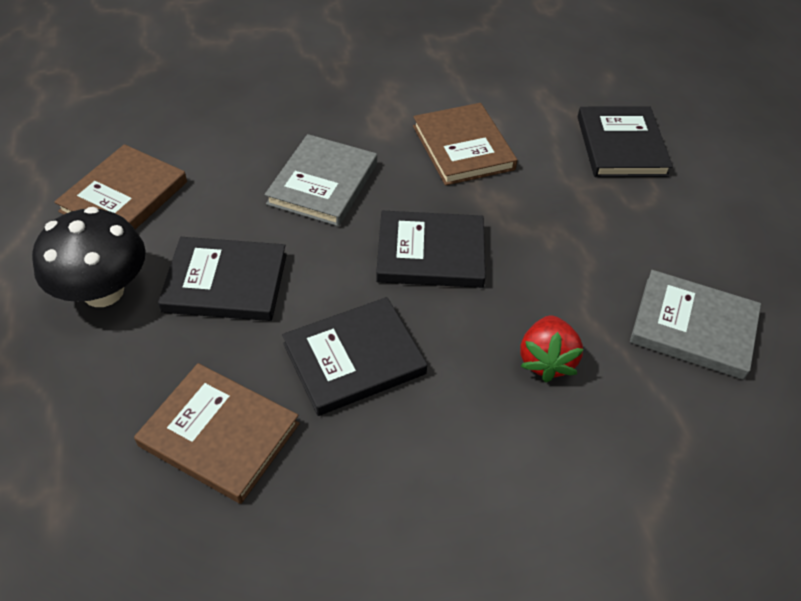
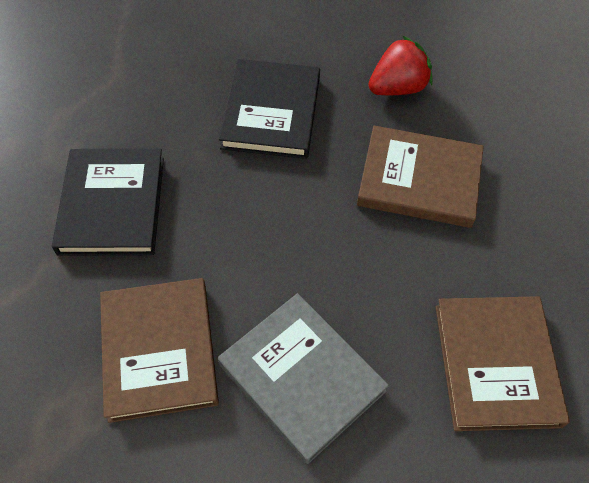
black book: [158,237,287,321] [282,297,427,416] [376,211,485,288] [578,107,673,177] = 4 -> [52,149,164,256] [219,59,320,159] = 2
black mushroom: [32,207,146,307] = 1 -> none = 0
grey book: [265,134,377,227] [630,270,761,380] = 2 -> [218,293,389,464] = 1

